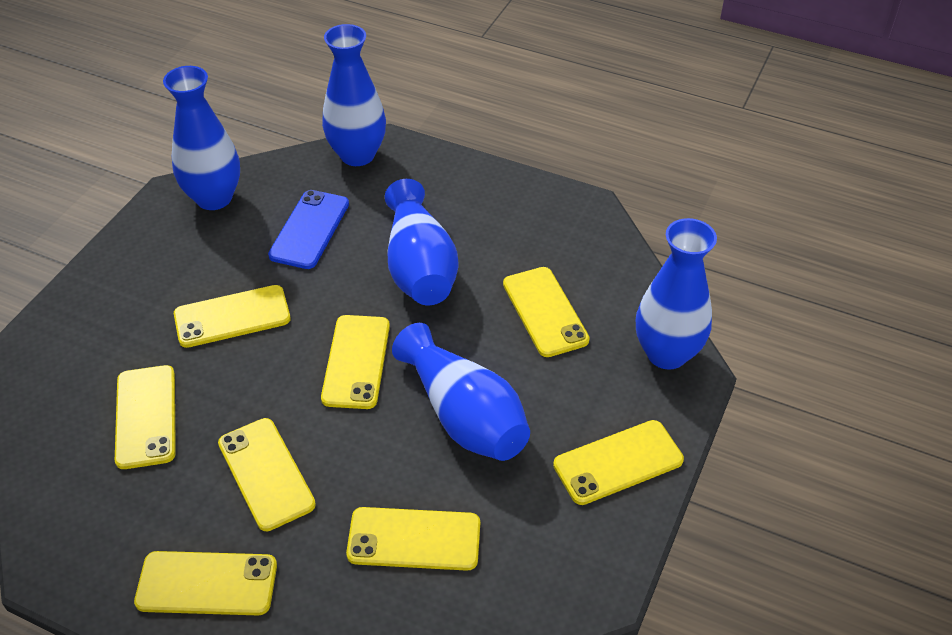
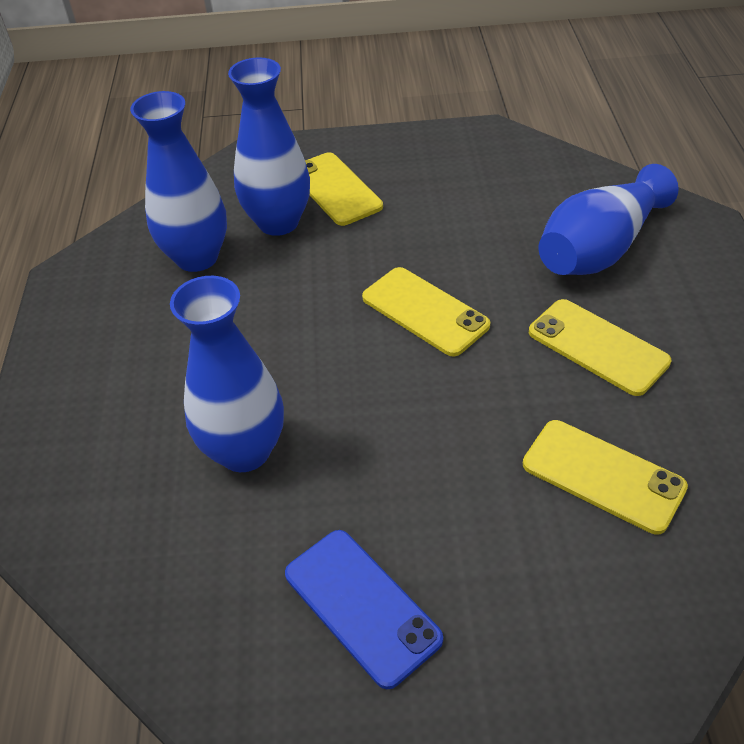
blue vase: [163,66,240,210] [322,24,386,166] [385,179,459,305] [392,323,530,461] [636,218,717,369] = 5 -> [130,91,227,272] [170,276,284,472] [228,57,310,236] [539,164,679,275] = 4
yellow phone: [115,365,176,469] [134,551,277,615] [174,285,291,348] [218,418,316,531] [321,315,390,409] [346,507,480,571] [503,267,590,357] [553,420,684,505] = 8 -> [305,152,383,226] [362,267,490,357] [523,420,688,534] [529,299,671,396] = 4

